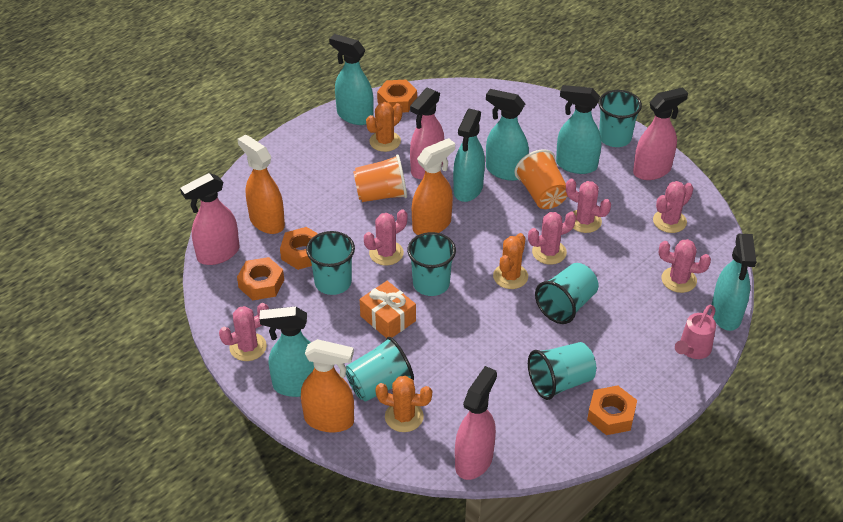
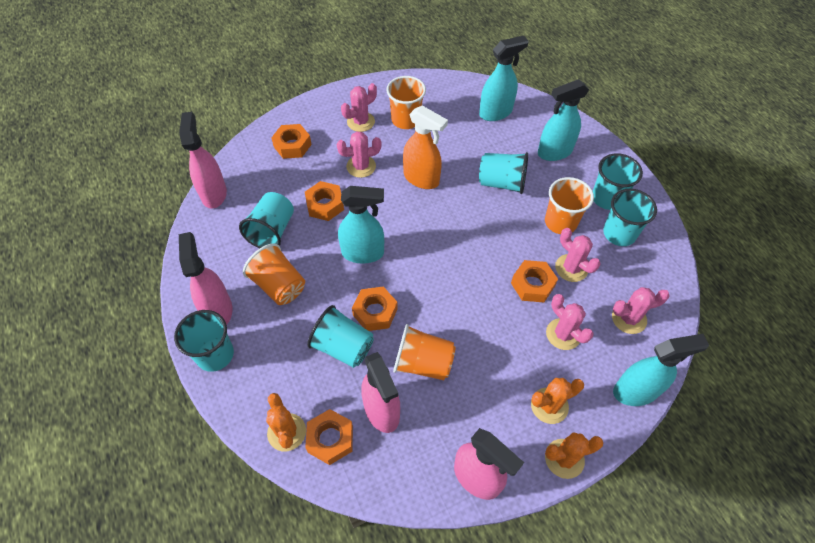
orange cup: [353,154,407,202] [514,149,567,209] = 2 -> [243,243,305,305] [386,76,426,129] [393,324,456,380] [545,177,594,234] = 4
orange gift: [360,281,416,338] = 1 -> none = 0
orange nut: [237,257,284,300] [280,227,318,270] [377,80,417,113] [587,385,637,435] = 4 -> [271,124,312,159] [305,181,344,221] [305,409,353,465] [352,287,398,331] [511,260,558,302] = 5
orange spray bottle: [237,134,285,234] [301,339,354,432] [412,138,455,235] = 3 -> [403,106,448,189] = 1
pink cactus: [219,303,269,361] [364,209,407,265] [528,212,576,265] [566,179,611,233] [653,181,694,233] [659,239,711,293] = 6 -> [337,131,381,178] [341,83,377,132] [546,294,594,350] [555,228,601,282] [612,287,670,334] = 5
pink watering can: [675,305,716,359] = 1 -> none = 0
turquoise spray bottle: [259,306,314,397] [329,34,374,125] [453,109,485,202] [486,89,529,181] [556,85,601,174] [711,234,757,331] = 6 -> [338,186,384,263] [479,36,529,121] [538,79,589,161] [613,334,709,406] = 4

